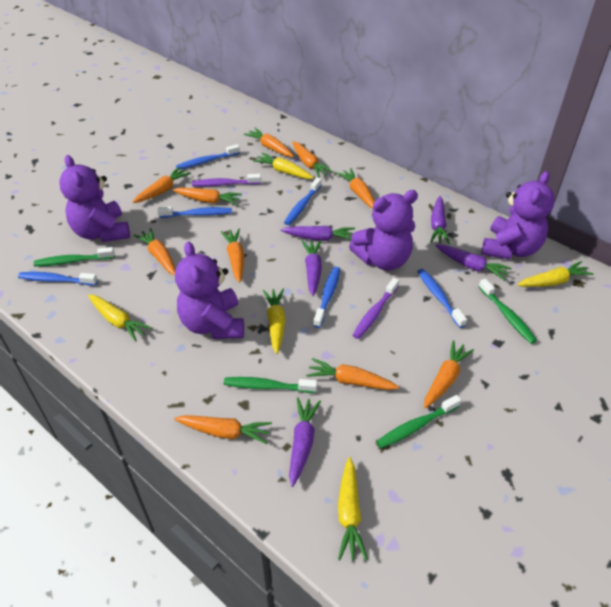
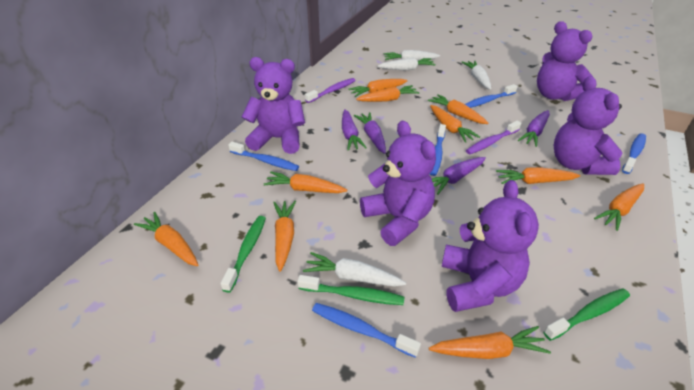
blue toothbrush: [18,272,98,285] [157,206,232,218] [176,144,240,170] [284,178,322,225] [313,267,340,328] [417,269,467,328] = 6 -> [228,142,299,171] [312,303,421,358] [430,124,446,176] [465,84,518,108] [622,133,646,174] = 5
green toothbrush: [34,247,115,266] [224,377,317,393] [376,395,461,448] [479,279,537,344] = 4 -> [220,216,266,293] [297,275,404,305] [543,289,630,341] = 3
purple carrot: [280,226,355,241] [289,398,321,487] [302,240,322,296] [430,196,450,244] [435,244,512,281] = 5 -> [342,109,367,151] [354,112,386,154] [432,157,486,195] [518,110,550,147] = 4
purple teddy bear: [59,155,130,242] [175,241,244,339] [349,190,418,270] [482,171,555,260] = 4 -> [242,57,305,154] [360,121,436,246] [442,180,539,312] [537,21,593,101] [553,76,623,175] = 5
white carrot: none = 0 -> [303,252,406,287] [378,58,436,70] [384,50,440,61] [462,61,491,90] = 4
yellow carrot: [88,294,152,342] [253,152,314,179] [263,289,285,354] [338,457,368,560] [517,261,593,287] = 5 -> none = 0

